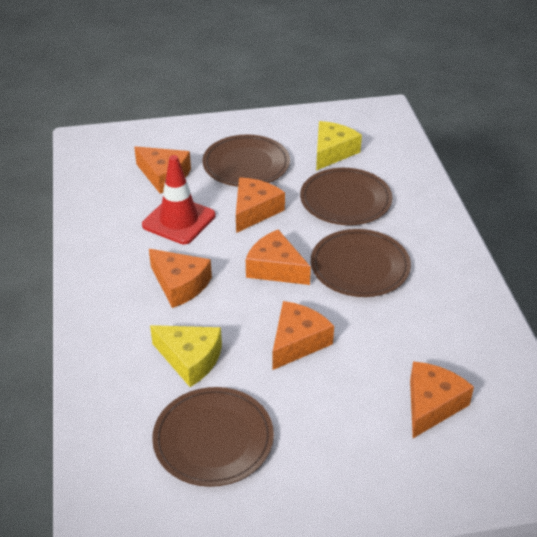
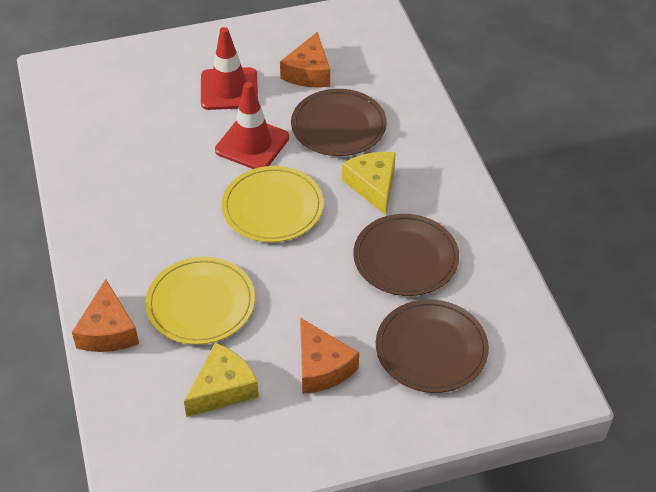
brown plate: [152,387,274,487] [202,134,290,187] [300,168,392,225] [311,229,411,297] = 4 -> [291,89,387,156] [353,214,459,296] [376,299,489,393] = 3
orange cheese: [134,146,191,194] [149,249,212,308] [236,178,285,233] [246,230,311,285] [272,301,334,370] [410,361,474,438] = 6 -> [72,279,139,352] [280,32,330,87] [300,318,359,394] = 3
red traffic cone: [142,155,216,244] = 1 -> [201,27,258,110] [215,82,289,169] = 2
yellow plate: none = 0 -> [145,257,255,345] [221,166,324,242] = 2

